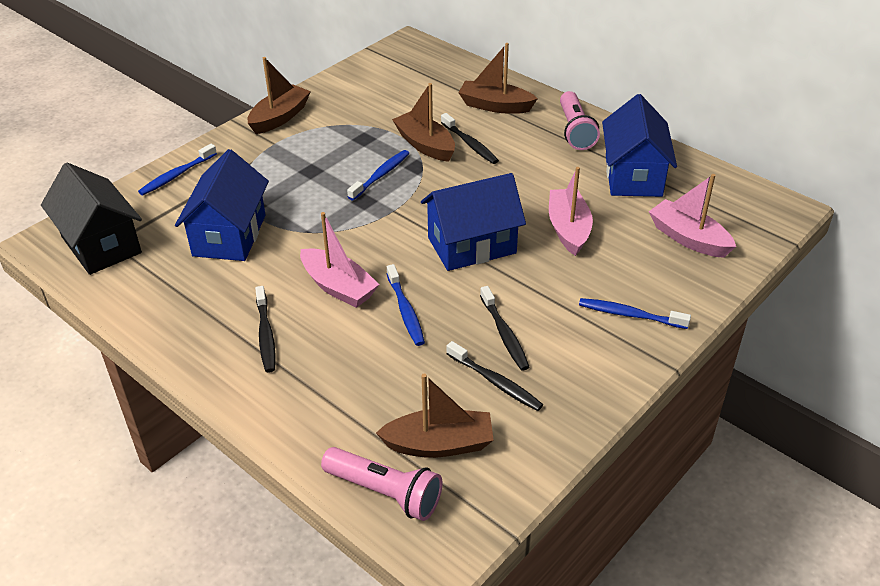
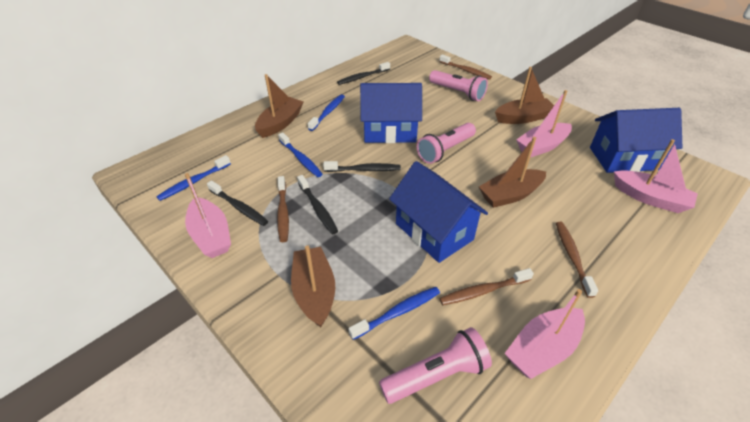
black house: [41,163,142,275] = 1 -> none = 0
brown toothbrush: none = 0 -> [277,176,289,242] [439,54,492,79] [439,268,534,305] [556,222,598,298] = 4
pink boat: [300,212,380,308] [549,167,593,256] [649,174,736,258] = 3 -> [185,173,231,258] [504,289,585,379] [516,90,572,157] [614,139,698,213] = 4
pink flashlight: [321,447,443,521] [560,91,600,150] = 2 -> [379,327,492,404] [417,123,476,164] [429,70,488,102] = 3

